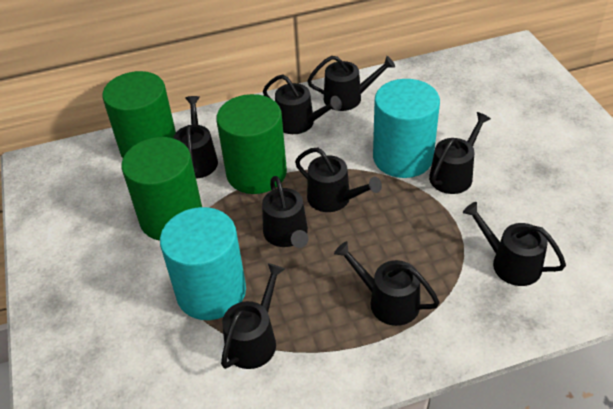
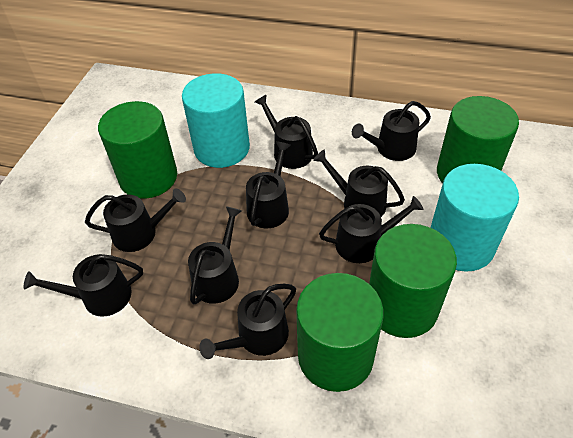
green cylinder: [102,71,176,158] [121,137,202,241] [216,94,287,194] = 3 -> [98,101,177,199] [296,273,383,392] [369,224,457,338] [437,96,519,183] = 4

